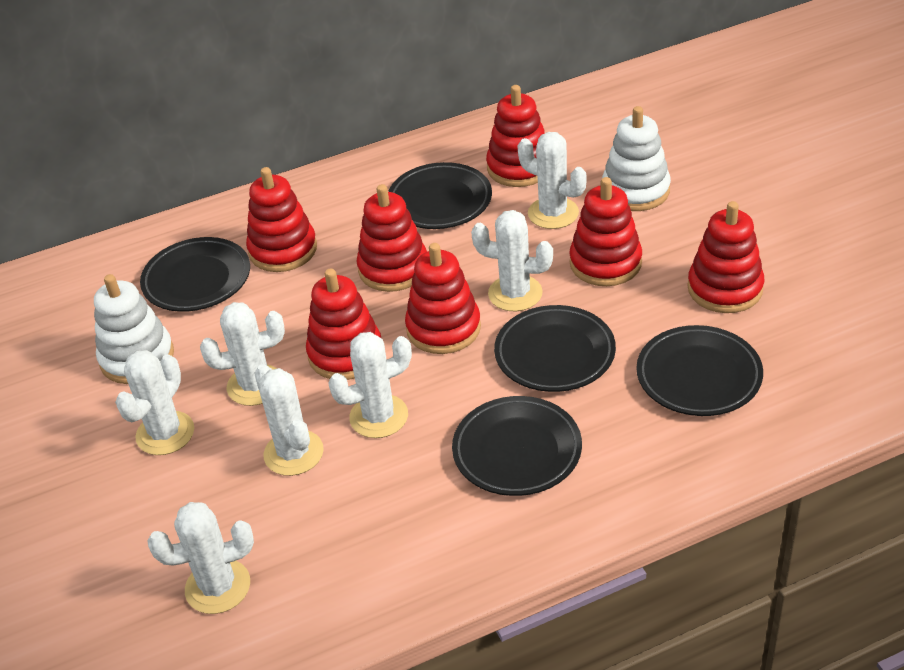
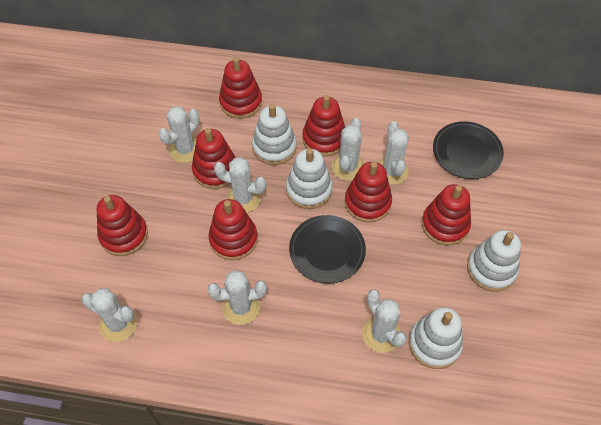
black plate: [140,237,250,312] [388,162,492,229] [452,396,582,496] [494,305,616,392] [636,325,763,416] = 5 -> [289,215,366,283] [433,121,504,179] = 2
white stacking toy: [94,274,174,384] [602,106,671,211] = 2 -> [252,104,297,165] [286,148,333,209] [409,307,463,369] [467,230,521,291] = 4

